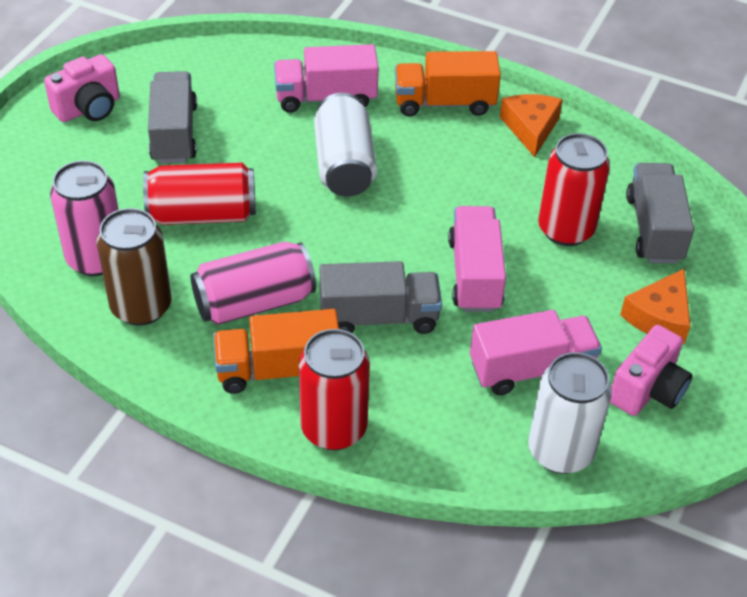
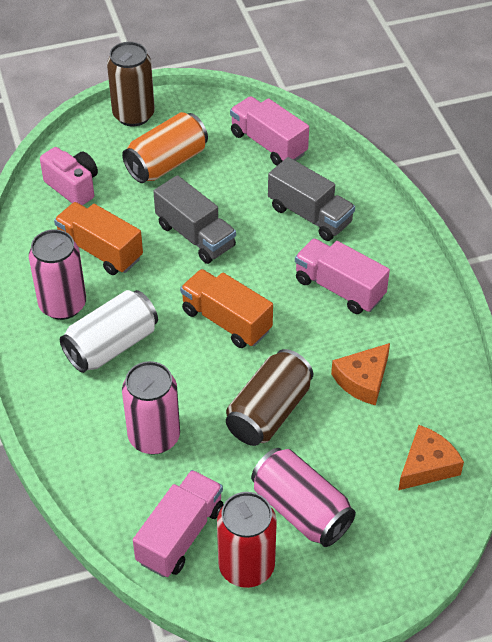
brown can: [97,208,172,326] = 1 -> [107,42,155,126] [226,349,313,446] = 2
grey truck: [148,71,197,164] [320,261,442,334] [626,163,694,264] = 3 -> [153,175,236,264] [268,157,355,241] = 2
orange can: none = 0 -> [122,112,208,183] = 1
pink camera: [44,54,120,122] [610,325,692,416] = 2 -> [40,147,98,206] = 1
pink can: [50,161,119,276] [190,242,316,325] = 2 -> [29,229,86,320] [122,361,180,455] [251,448,356,547] = 3
red can: [143,163,256,225] [299,329,370,450] [538,133,610,246] = 3 -> [217,492,277,588] = 1
white can: [314,93,377,197] [528,352,612,474] = 2 -> [60,290,158,373] = 1

